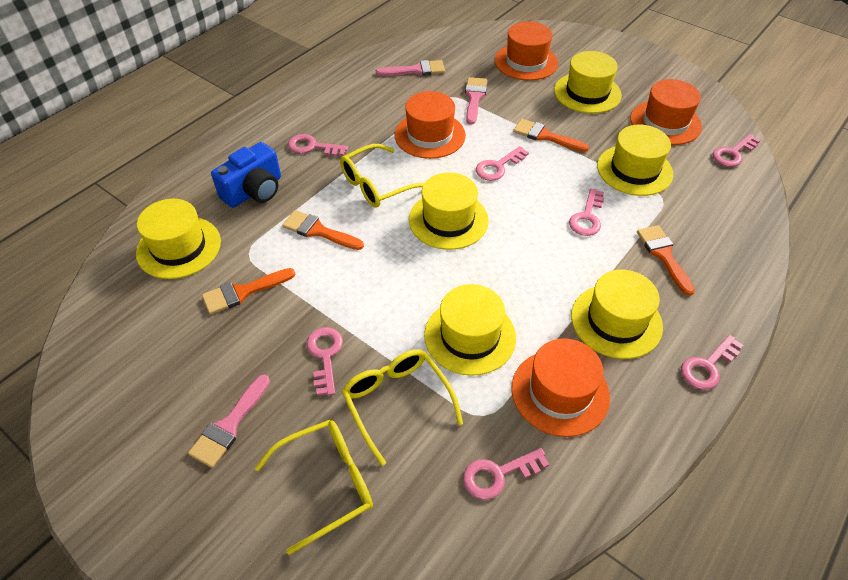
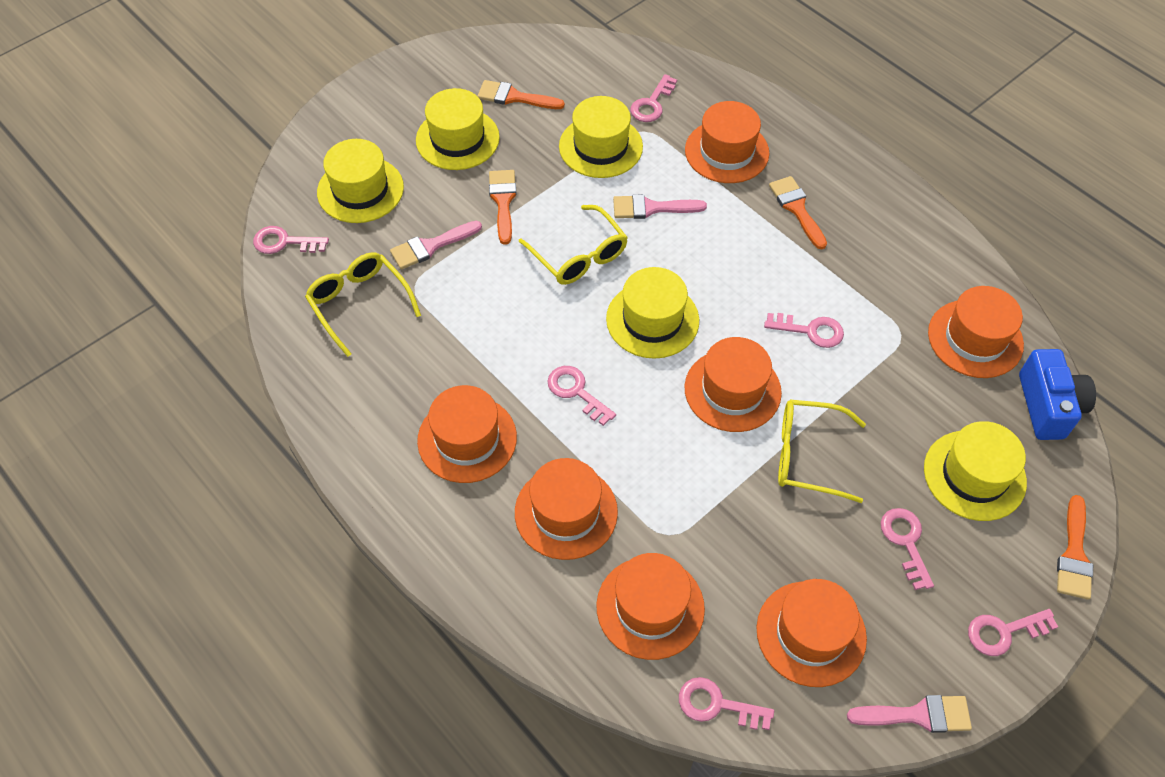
orange hat: [395,91,466,159] [495,21,558,81] [512,338,610,437] [630,79,702,145] = 4 -> [417,385,517,483] [515,458,618,560] [597,553,705,660] [685,101,769,183] [685,337,782,432] [756,579,867,687] [928,286,1024,378] = 7
yellow hat: [136,199,221,279] [409,172,489,250] [424,284,516,376] [554,51,622,114] [571,270,663,359] [597,125,673,196] = 6 -> [317,139,404,223] [416,88,500,170] [559,96,643,178] [606,267,699,359] [924,421,1027,521] = 5

